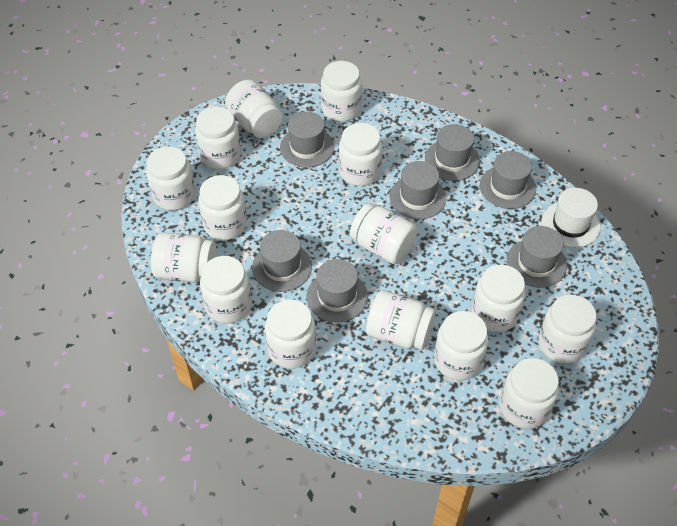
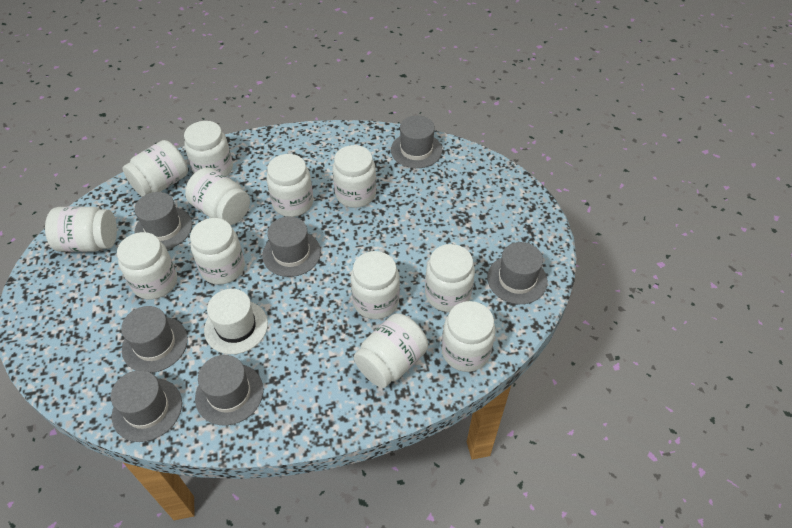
white jar: [146,147,195,210] [151,233,216,283] [195,107,241,169] [198,175,247,240] [200,256,252,324] [225,80,283,138] [265,300,316,369] [321,61,362,122] [339,123,382,186] [350,203,417,264] [366,290,436,350] [434,311,488,380] [472,265,525,333] [500,358,559,429] [538,295,597,364] = 15 -> [45,206,117,252] [117,232,177,300] [123,140,188,197] [184,121,233,176] [185,167,250,225] [190,218,245,285] [266,154,313,217] [333,145,376,208] [350,251,400,319] [354,313,428,388] [425,244,475,312] [442,301,496,372] = 12

